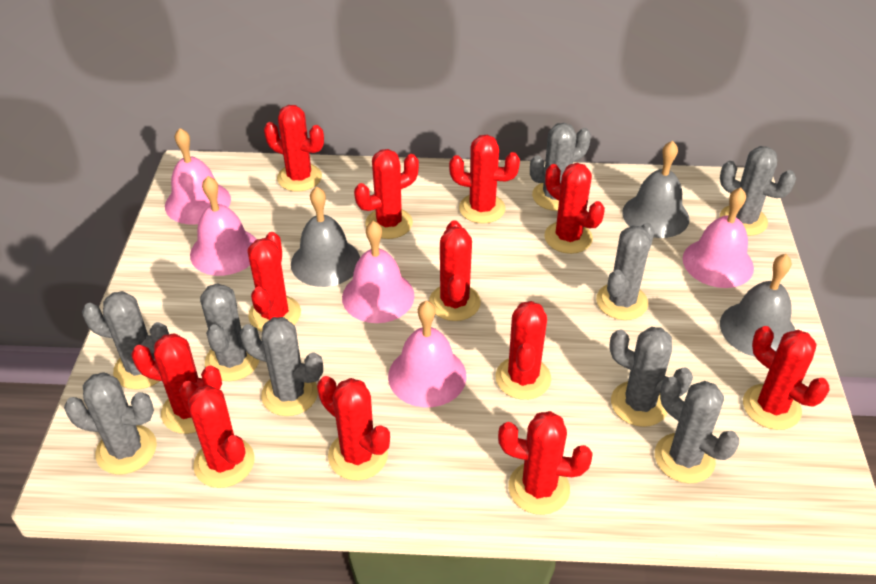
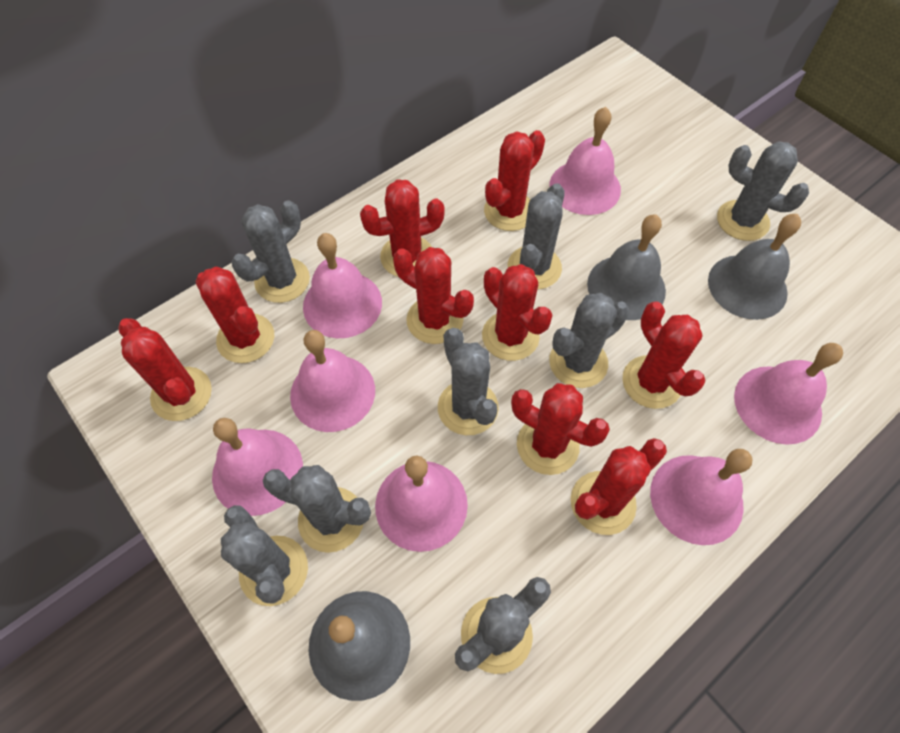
grey cactus: [64,372,157,475] [82,291,169,389] [200,283,259,381] [240,317,323,416] [530,123,591,211] [596,223,655,320] [609,327,693,427] [655,377,739,484] [720,146,796,236] = 9 -> [221,505,308,606] [232,200,310,303] [263,465,371,553] [438,328,499,435] [455,577,551,674] [508,183,565,289] [549,293,629,388] [717,141,809,241] = 8
pink bell: [165,128,231,224] [190,176,257,276] [342,221,415,323] [388,300,467,407] [683,188,754,288] = 5 -> [212,418,303,516] [290,330,375,432] [303,233,382,338] [375,455,468,552] [549,107,621,215] [650,449,753,545] [734,343,843,445] = 7
red cactus: [131,333,222,434] [179,381,255,488] [248,232,301,332] [264,105,324,192] [317,376,390,481] [354,149,419,239] [429,220,481,321] [449,135,520,224] [495,301,551,400] [498,411,593,515] [544,163,605,254] [743,326,830,430] = 12 -> [118,318,212,421] [195,267,274,363] [360,179,445,277] [393,247,474,344] [482,264,552,361] [484,130,545,231] [511,383,610,475] [571,438,667,535] [622,302,706,409] = 9

